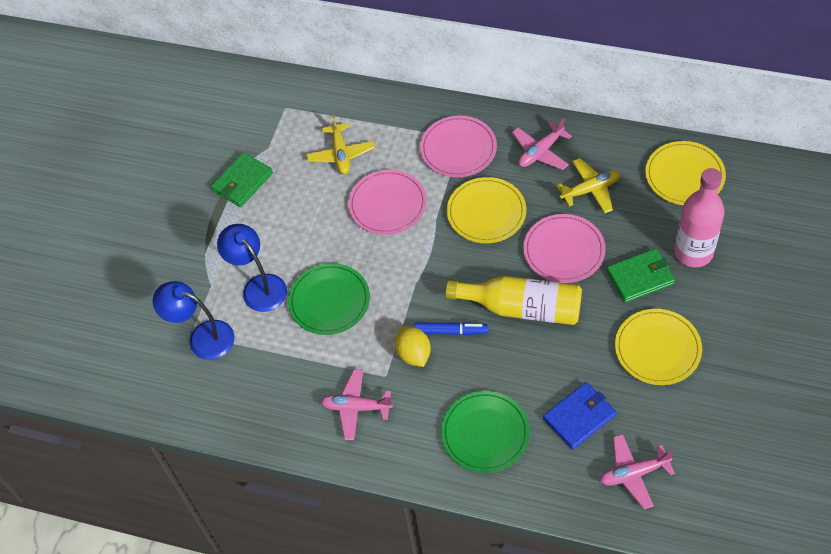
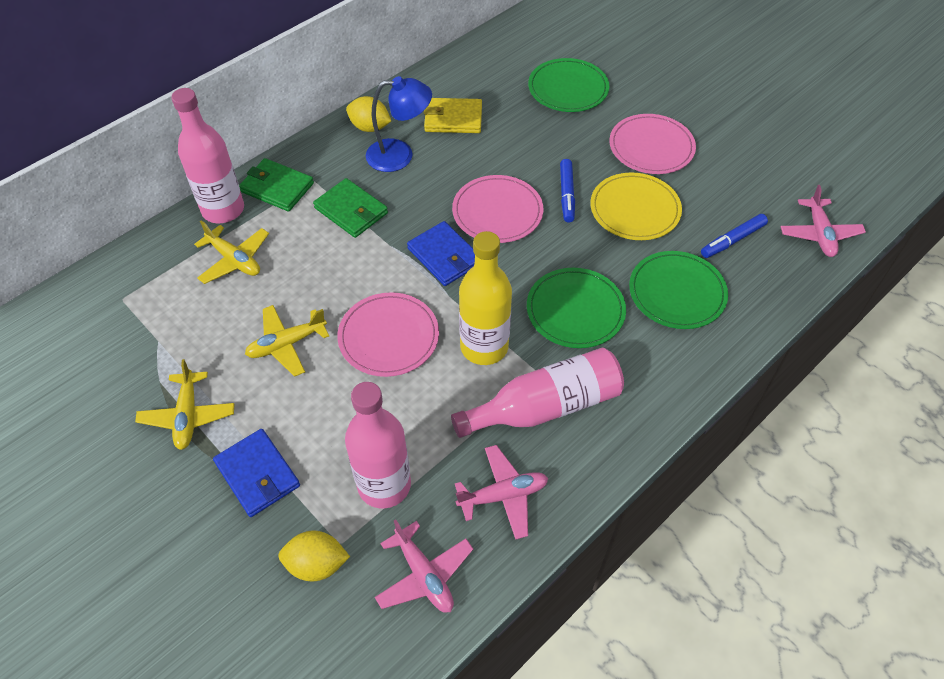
blue lamp: [153,281,234,360] [217,224,287,312] = 2 -> [366,76,432,172] = 1
blue marker: [414,322,488,335] = 1 -> [560,159,575,223] [701,214,768,258] = 2
blue wallet: [543,382,616,450] = 1 -> [213,429,300,517] [407,221,475,286] = 2
green plate: [288,263,370,335] [441,391,530,473] = 2 -> [527,268,626,348] [528,58,609,112] [629,251,728,329] = 3
pink bottle: [674,168,725,267] = 1 -> [171,88,244,223] [345,382,411,509] [451,348,624,438] = 3
yellow lemon: [395,326,431,367] = 1 -> [278,531,350,582] [346,96,391,132] = 2
yellow plane: [306,114,374,174] [556,158,620,213] = 2 -> [135,359,235,450] [194,220,269,284] [245,305,329,377] = 3
yellow plate: [447,177,526,243] [615,309,702,385] [645,141,726,205] = 3 -> [590,173,682,240] = 1
yellow wallet: none = 0 -> [424,98,482,133] = 1

